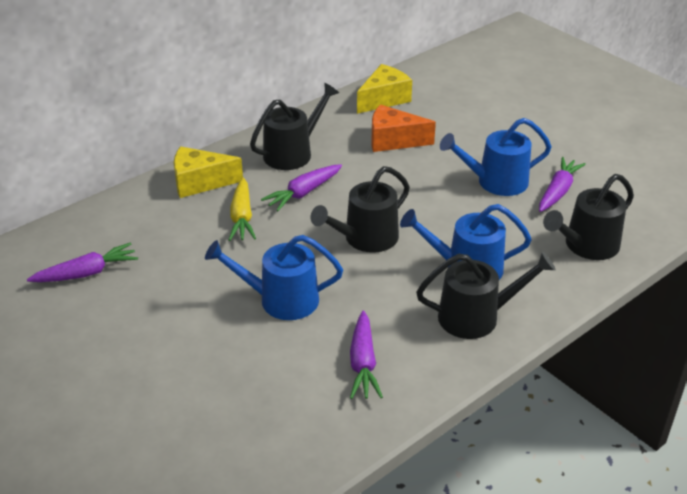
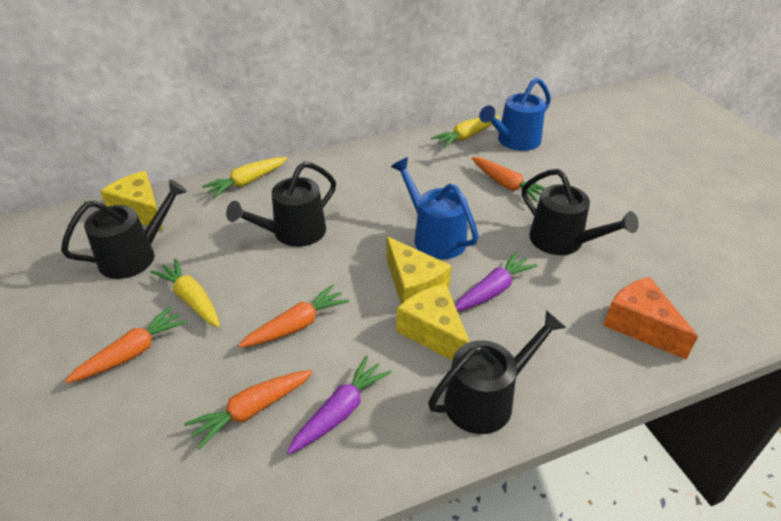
blue watering can: [205,235,343,320] [400,204,532,280] [440,118,552,196] = 3 -> [391,157,479,259] [479,77,551,151] = 2
orange carrot: none = 0 -> [65,306,188,383] [184,370,313,450] [239,284,349,348] [472,157,545,202] = 4
purple carrot: [27,242,138,282] [261,164,342,211] [350,310,383,399] [539,157,586,212] = 4 -> [287,356,391,454] [455,251,538,311] = 2
yellow carrot: [229,178,256,241] = 1 -> [150,258,220,327] [202,157,287,198] [431,116,499,148] = 3
yellow cheese: [174,146,243,198] [357,64,412,114] = 2 -> [100,171,163,231] [387,236,451,304] [397,284,470,361] = 3

